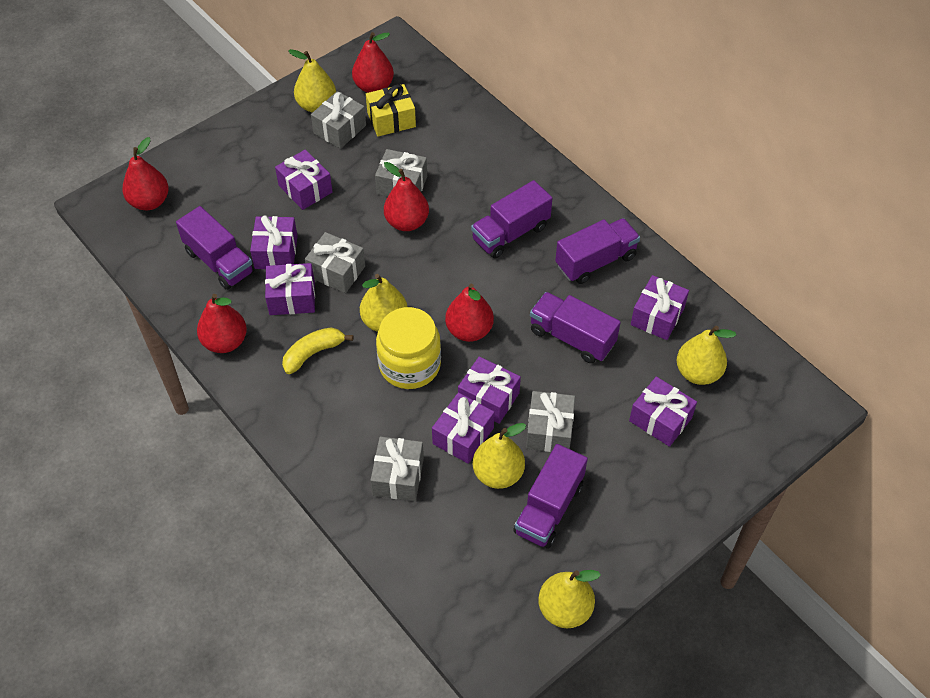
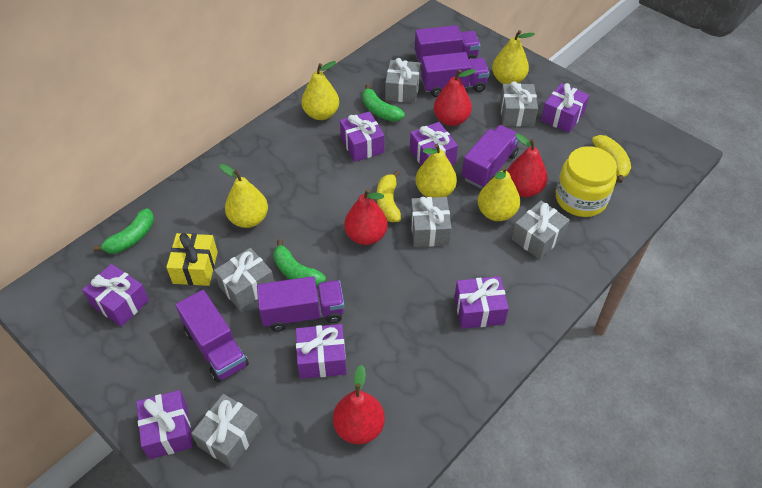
green banana: none = 0 -> [93,208,154,254] [273,239,326,287] [362,84,405,122] = 3
grey gift: [305,232,365,293] [311,91,366,149] [371,436,424,501] [375,149,427,197] [526,391,575,452] = 5 -> [191,394,262,468] [214,248,274,310] [385,58,421,103] [411,197,452,247] [500,81,538,126] [512,201,570,259] = 6
red pear: [122,137,169,210] [197,294,247,353] [352,32,394,93] [384,162,429,231] [445,284,494,342] = 5 -> [333,365,385,444] [344,189,388,245] [434,69,476,126] [507,133,548,197] = 4
yellow banana: [282,328,353,374] = 1 -> [377,170,401,222] [592,135,631,183] = 2

